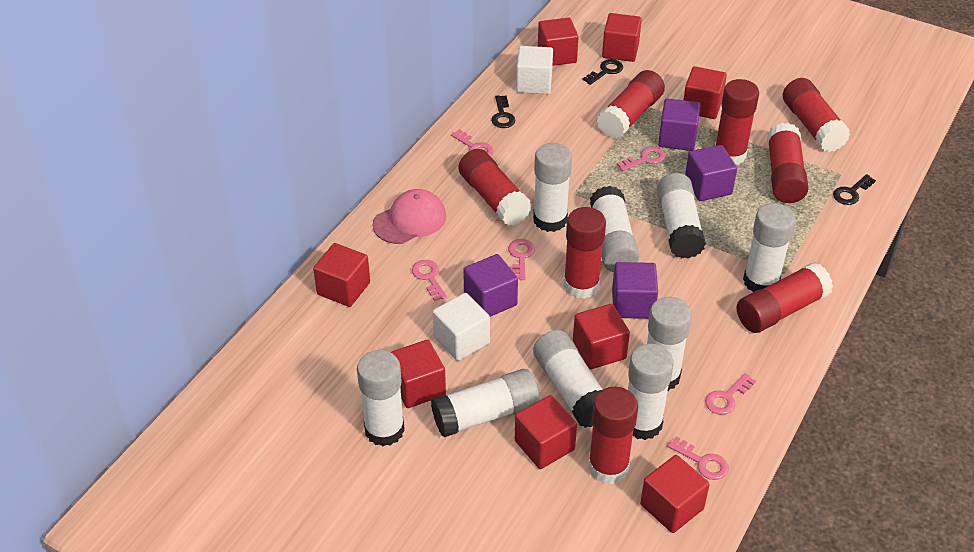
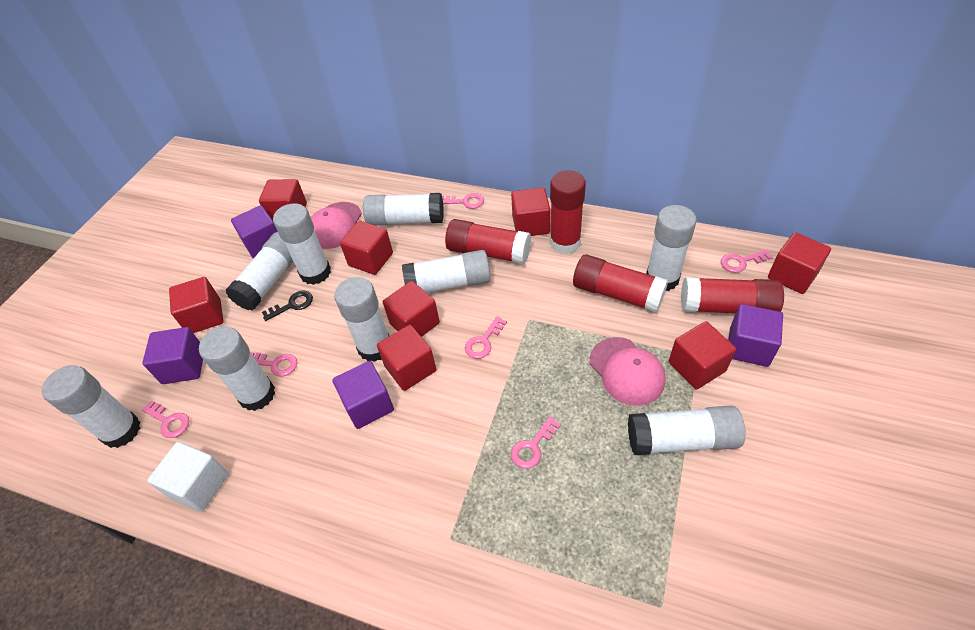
black key: [491,95,515,128] [583,59,623,85] [833,174,876,205] = 3 -> [262,291,313,321] = 1
pink cap: [373,189,446,244] = 1 -> [311,202,362,249] [590,337,666,406] = 2
red glue stick: [458,149,532,226] [564,207,606,299] [588,387,638,484] [597,70,665,139] [715,79,759,165] [737,262,833,333] [767,123,809,203] [783,78,850,152] = 8 -> [445,219,531,264] [550,170,586,254] [573,255,668,313] [681,277,784,313] = 4
white cube: [433,293,490,361] [516,46,553,94] = 2 -> [147,442,229,512] = 1

